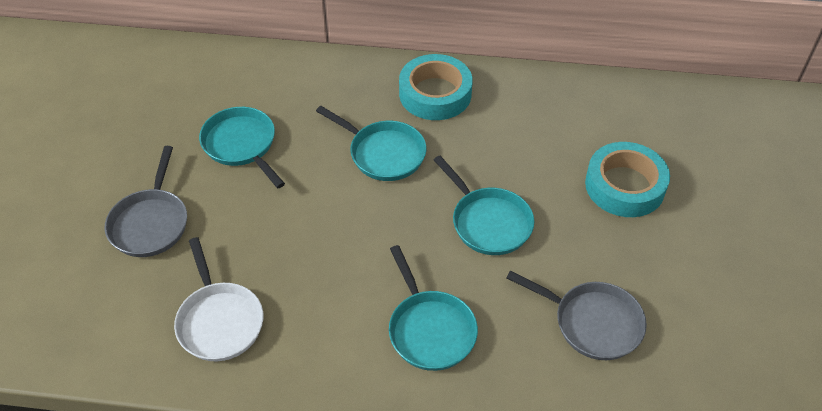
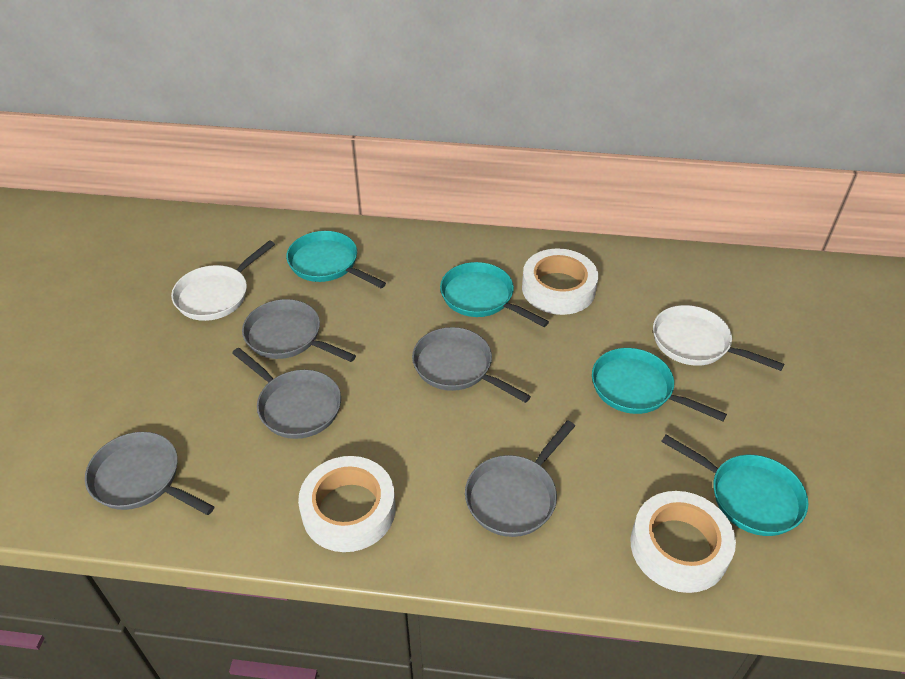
grey pan: [104,146,187,257] [507,270,647,360] = 2 -> [85,432,215,515] [232,348,341,439] [242,299,356,362] [412,327,531,403] [465,420,575,537] = 5
turquoise tape: [399,54,473,120] [585,142,670,217] = 2 -> none = 0
white pan: [174,237,264,361] = 1 -> [171,240,275,321] [653,305,784,371] = 2
white tape: none = 0 -> [298,456,396,552] [522,248,598,315] [630,491,736,593] = 3

